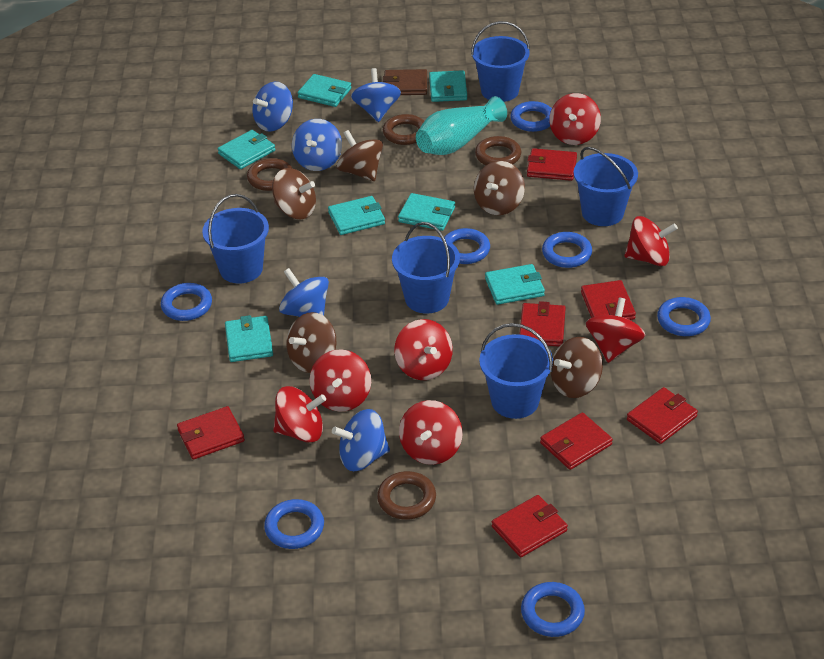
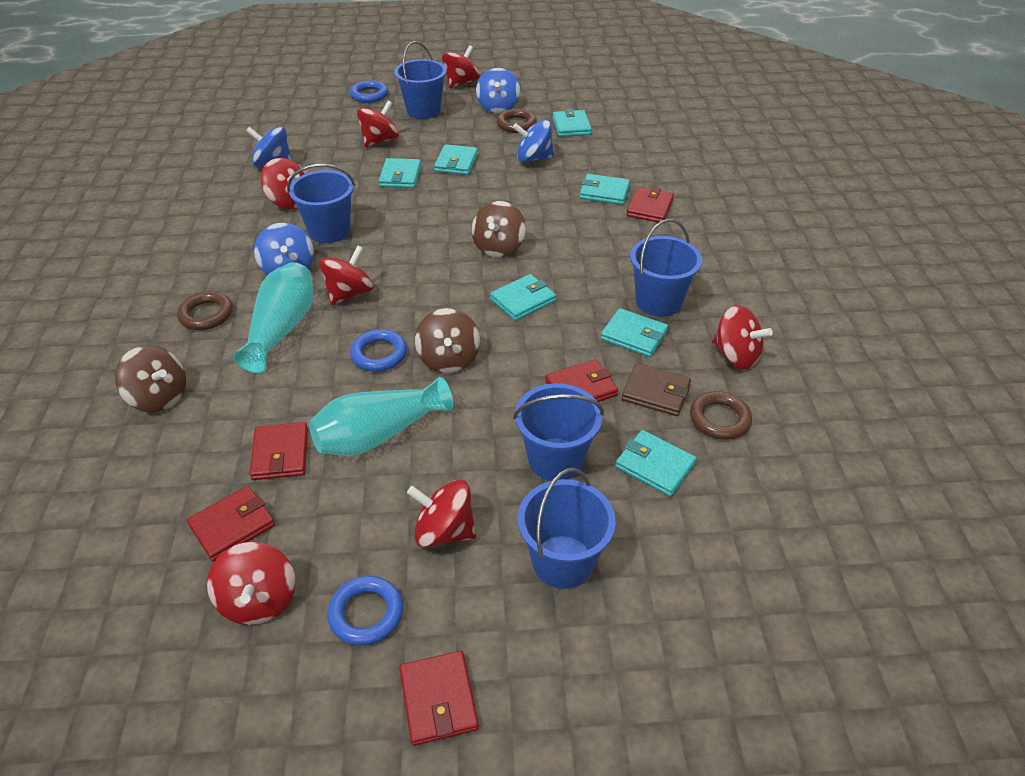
blue ring: [161,283,212,321] [264,499,324,549] [444,228,490,264] [510,101,552,132] [521,582,585,637] [542,232,592,268] [657,297,711,336] = 7 -> [327,576,403,646] [350,80,388,103] [350,329,407,372] = 3
blue spinning top: [252,82,293,132] [279,268,329,317] [292,119,342,171] [332,409,390,471] [351,68,401,122] = 5 -> [246,127,291,167] [254,223,314,275] [476,68,520,113] [513,120,555,162] = 4
brown ring: [247,158,293,191] [377,471,436,520] [383,114,424,145] [475,136,521,165] = 4 -> [177,291,233,330] [497,109,537,133] [690,391,752,440] = 3
brown spinning top: [272,168,316,219] [286,312,336,373] [337,130,383,181] [474,161,525,215] [551,337,603,398] = 5 -> [115,345,186,413] [415,308,480,373] [471,201,526,257] = 3
red wallet: [177,406,245,460] [492,495,568,557] [519,301,566,346] [527,148,577,181] [540,412,613,470] [581,280,636,320] [627,387,698,444] = 7 -> [187,486,275,561] [249,422,308,480] [399,651,479,746] [545,359,618,402] [626,187,674,223] = 5
turquoise vase: [416,96,507,155] = 1 -> [233,262,313,373] [309,377,453,456] = 2

